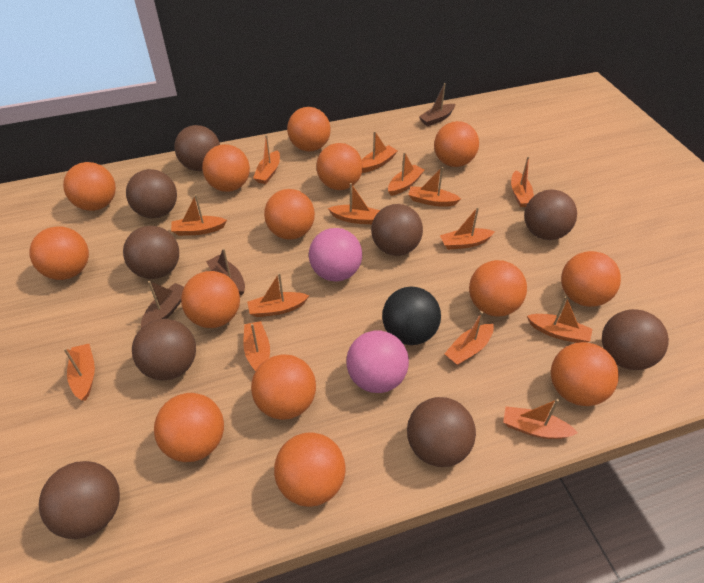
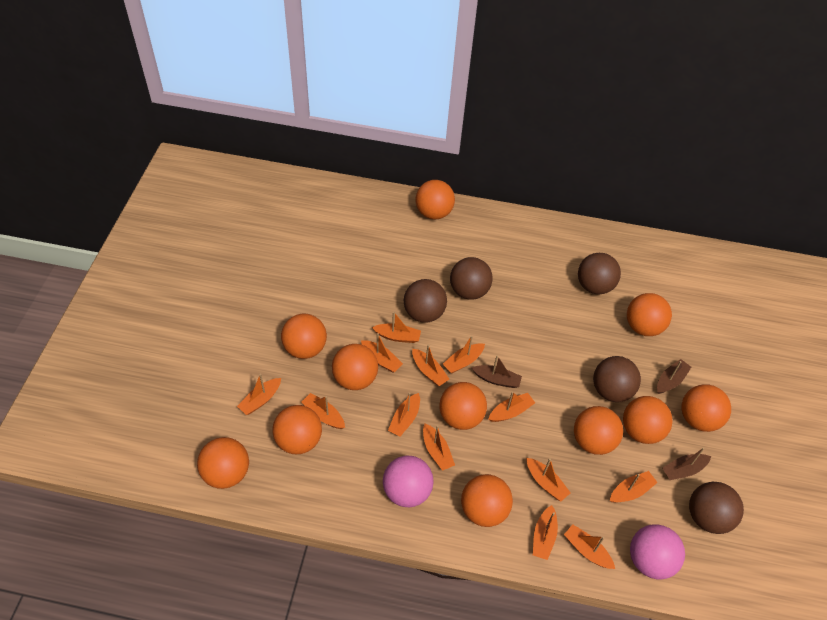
black ball: [382,287,441,345] = 1 -> none = 0
brown ball: [39,461,120,539] [123,226,179,279] [126,169,177,218] [132,319,196,380] [174,125,220,171] [371,204,423,256] [407,397,476,467] [524,189,577,240] [602,309,669,370] = 9 -> [404,279,447,323] [450,257,493,299] [578,253,621,295] [593,356,641,402] [689,482,744,534] = 5
orange ball: [29,226,89,280] [63,162,116,211] [154,393,224,462] [181,271,240,328] [202,144,250,192] [251,354,316,420] [264,189,315,240] [274,432,345,507] [287,107,330,152] [316,143,363,190] [434,121,479,167] [469,260,527,316] [551,342,619,406] [561,251,621,307] = 14 -> [197,437,249,489] [272,405,322,454] [281,314,327,359] [332,344,378,390] [415,180,455,219] [439,382,487,430] [461,474,513,527] [574,406,623,455] [623,396,673,444] [627,293,672,336] [682,384,731,432] = 11
orange boat: [63,344,95,401] [171,194,227,236] [243,321,270,371] [247,273,309,317] [253,135,280,184] [328,183,380,224] [362,131,397,173] [388,152,424,196] [408,167,461,206] [440,207,495,250] [444,311,494,365] [503,399,578,439] [511,156,534,207] [527,296,592,343] = 14 -> [237,374,281,415] [302,393,345,429] [361,333,403,373] [372,312,421,343] [388,392,420,436] [412,344,449,386] [423,424,455,471] [443,336,485,373] [489,392,535,422] [526,458,571,502] [533,505,558,560] [564,524,615,569] [610,471,658,503] = 13

